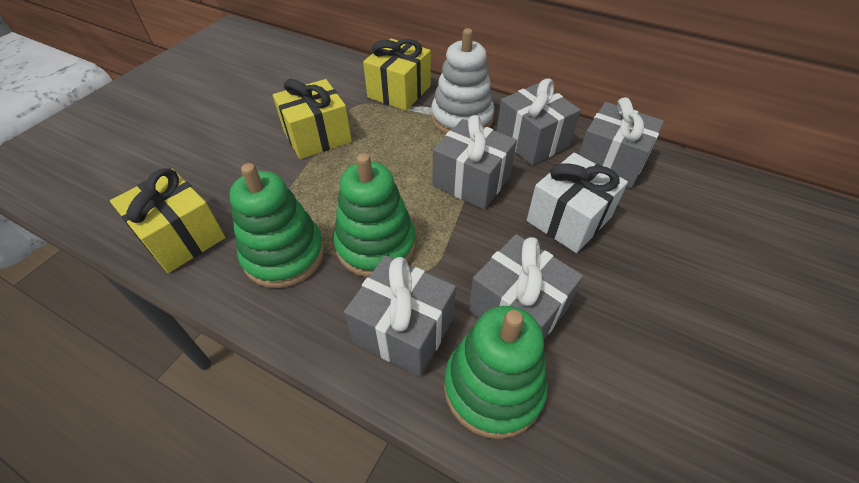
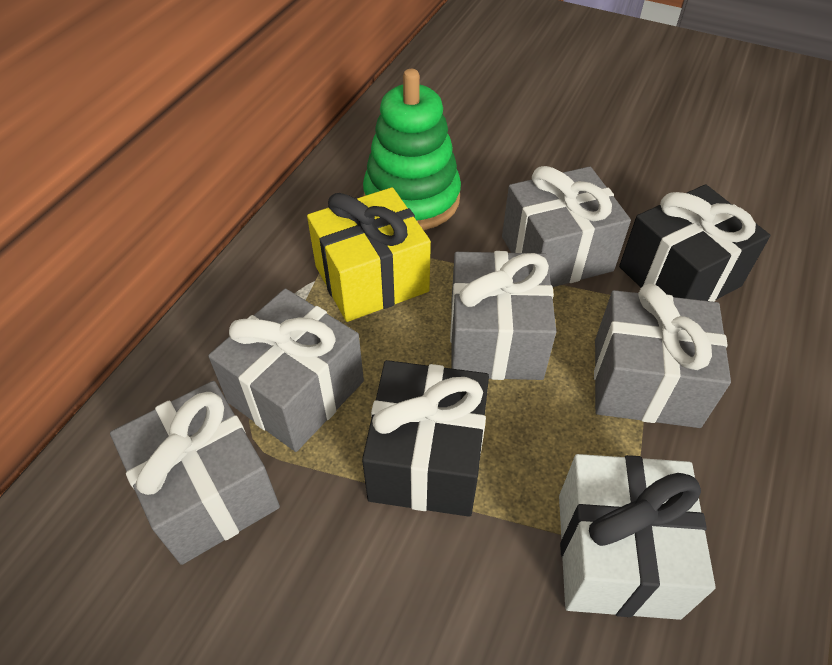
black gift: none = 0 -> [362,360,489,517] [619,184,770,302] = 2
green stacking toy: [229,163,325,288] [334,153,416,277] [444,306,548,439] = 3 -> [363,69,461,230] = 1
white stacking toy: [431,28,494,134] = 1 -> none = 0
yellow gift: [110,168,225,273] [273,79,352,159] [363,39,431,111] = 3 -> [307,187,431,322] = 1

